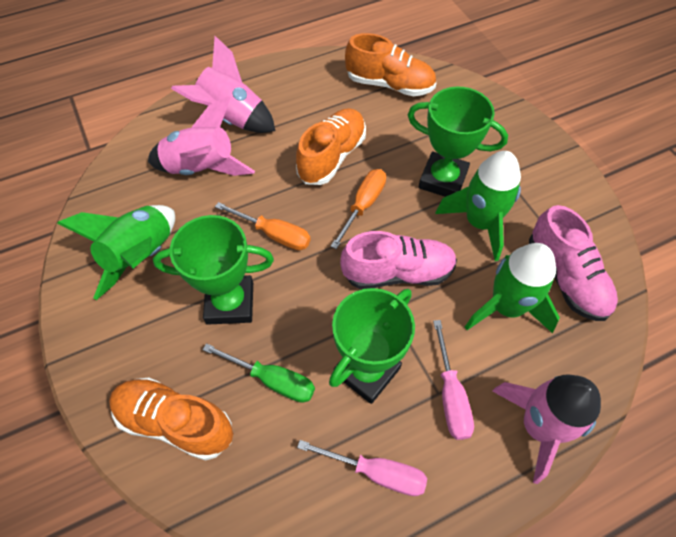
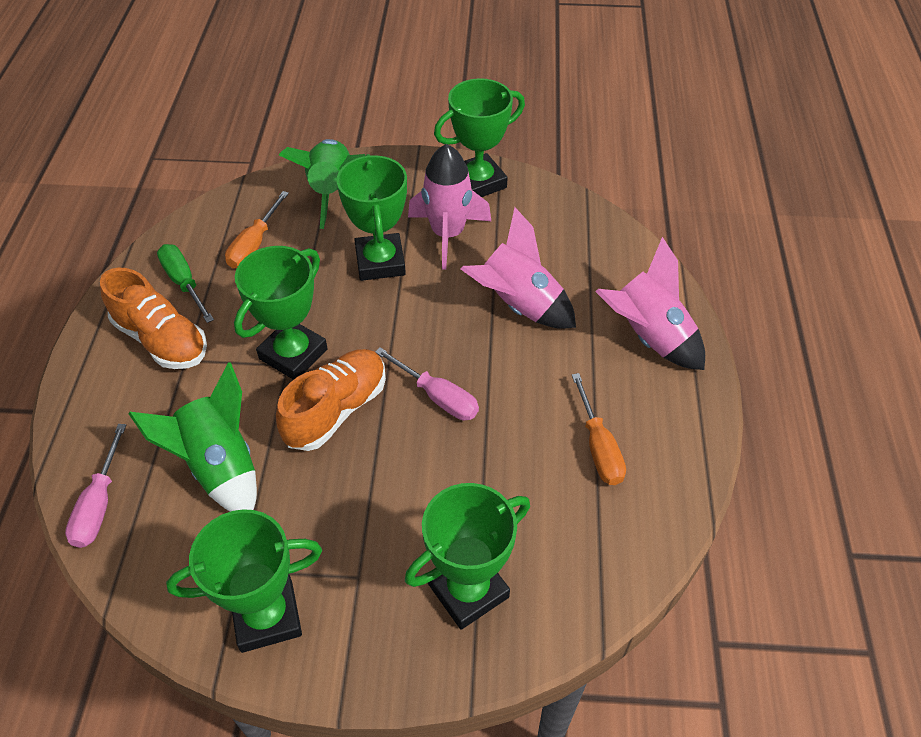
green rocket: [57,205,175,300] [435,151,521,261] [465,243,560,333] = 3 -> [128,363,257,512] [279,139,365,229] = 2
green trophy: [153,215,274,325] [329,288,415,404] [408,87,508,197] = 3 -> [166,509,322,653] [234,246,328,380] [337,154,407,281] [405,483,530,630] [434,78,525,197] = 5
orange shoe: [109,378,233,461] [296,108,366,185] [345,33,436,96] = 3 -> [100,267,207,369] [276,349,386,451] = 2
pink shoe: [340,231,457,289] [529,205,618,321] = 2 -> none = 0

